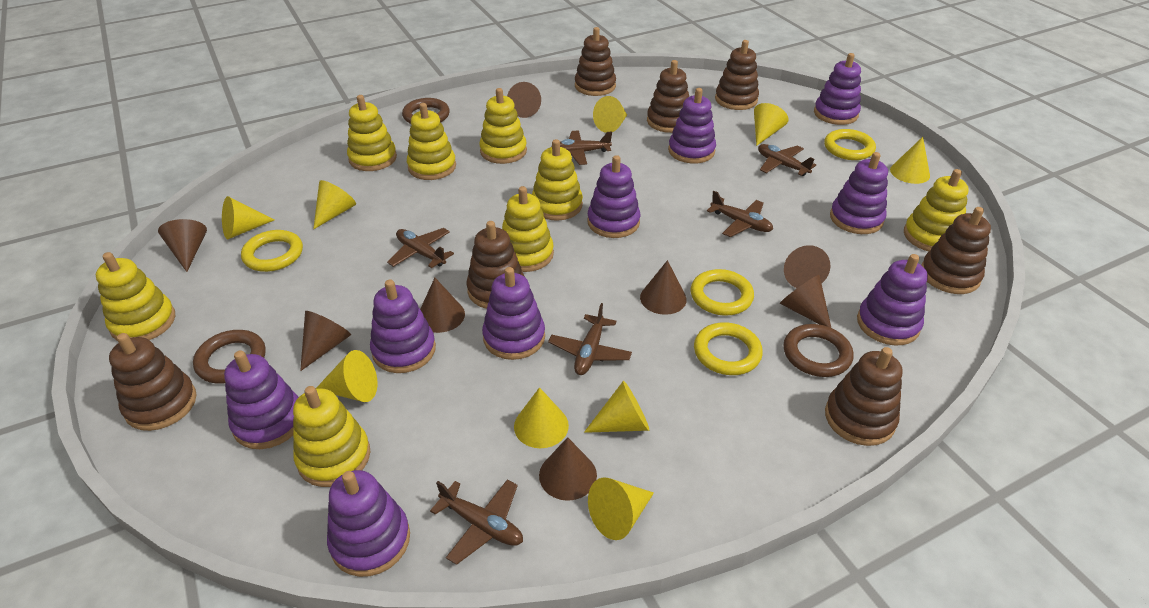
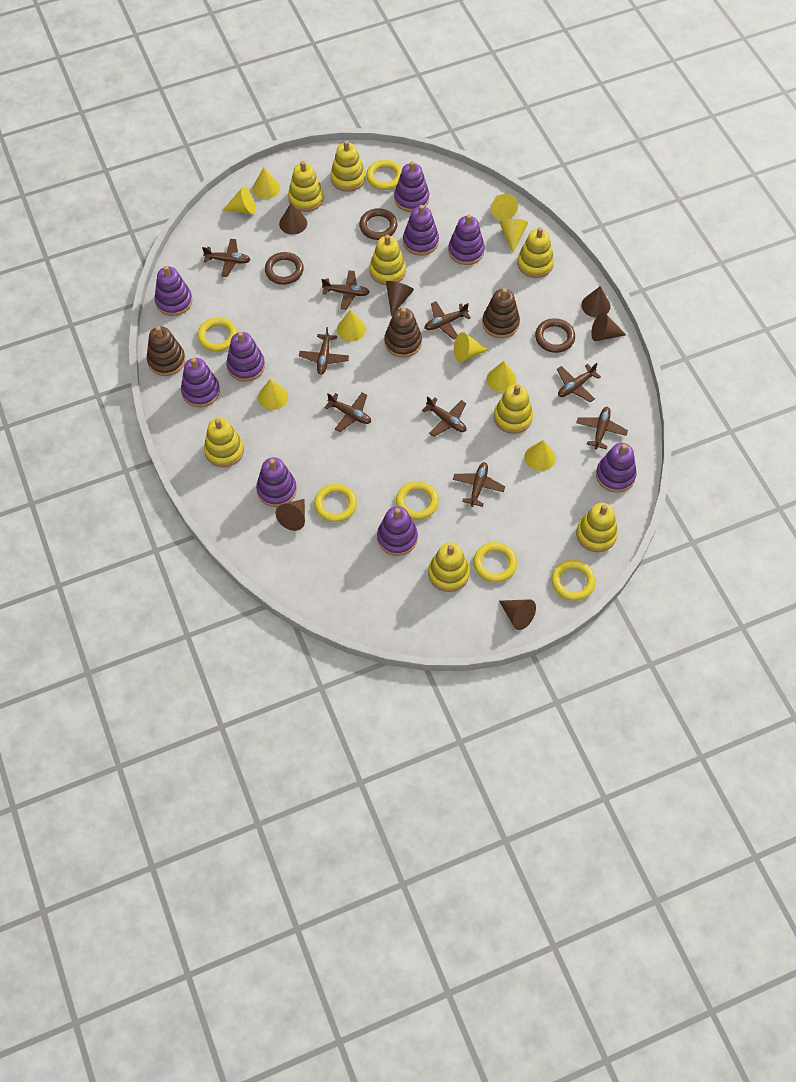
brown cone: [158,219,207,272] [300,311,351,371] [420,278,465,333] [507,82,541,118] [539,437,597,501] [640,260,687,315] [780,275,831,328] [784,245,831,288] = 8 -> [276,499,305,531] [279,203,307,235] [386,281,414,316] [499,599,536,630] [581,286,610,318] [591,312,626,341] = 6
brown plane: [387,228,454,268] [430,479,523,565] [548,303,632,375] [551,130,612,165] [707,191,773,237] [758,144,816,176] = 6 -> [202,239,251,277] [299,327,349,375] [322,270,370,310] [324,393,371,432] [422,396,467,437] [424,301,471,340] [453,462,505,507] [557,363,601,402] [576,407,628,449] = 9
brown stacking toy: [109,333,196,431] [467,221,525,309] [575,27,616,96] [647,60,689,133] [715,40,759,110] [825,347,903,446] [922,207,991,294] = 7 -> [147,326,186,376] [384,308,422,358] [482,288,520,338] = 3
yellow ring: [241,230,303,272] [691,269,754,316] [694,322,763,375] [824,129,876,160] = 4 -> [197,317,238,352] [314,483,357,522] [366,160,402,190] [396,481,439,520] [473,542,517,582] [551,560,596,601] = 6

